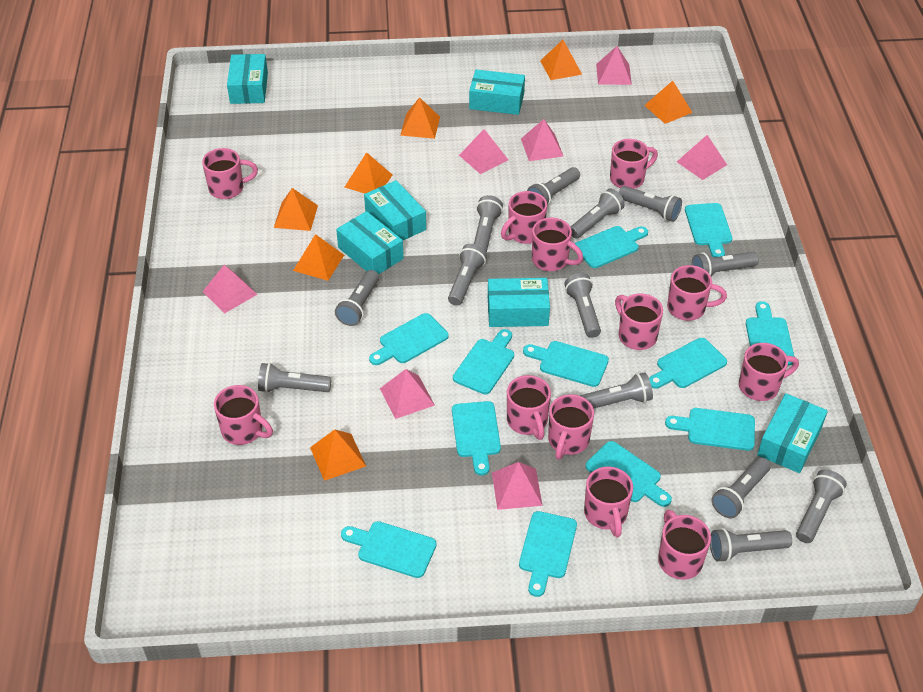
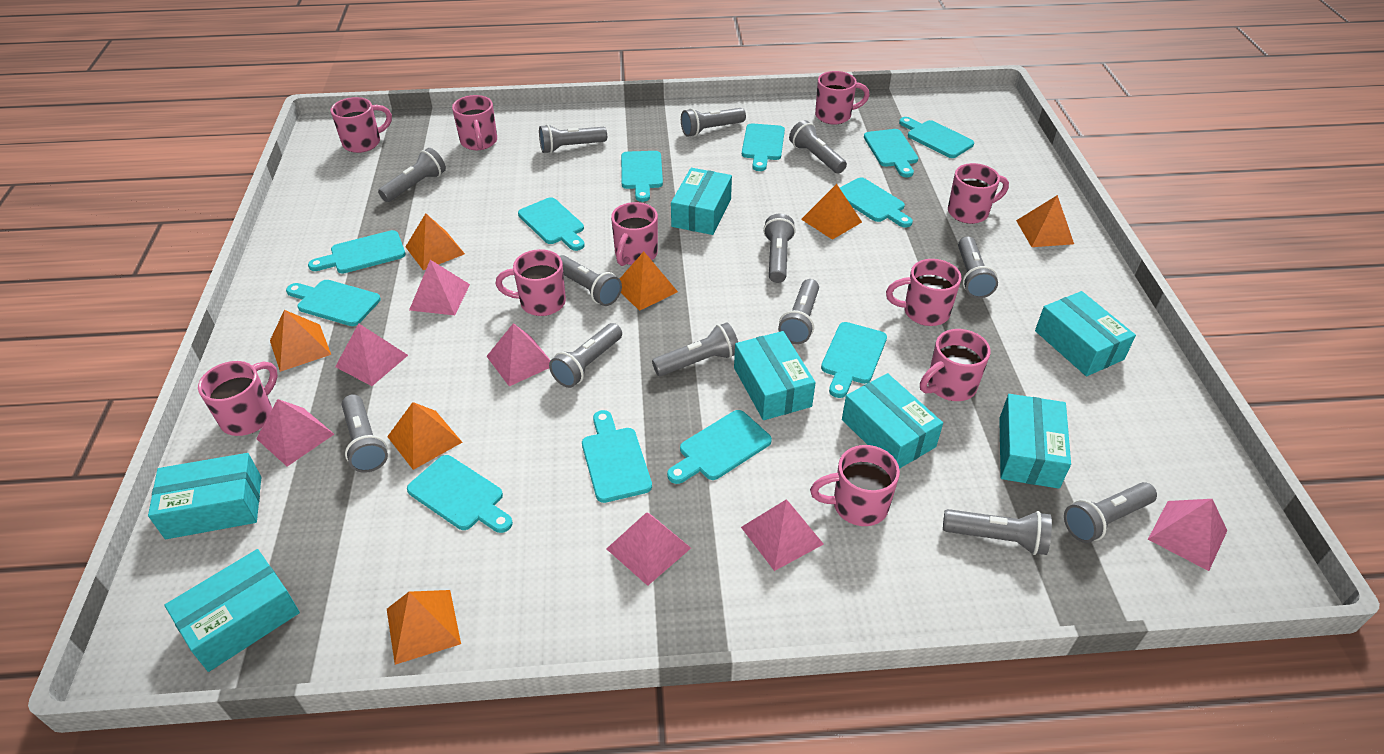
pink mug: [202,148,258,199] [214,385,273,445] [501,191,547,244] [507,375,551,440] [532,218,583,271] [548,394,594,460] [584,466,633,537] [610,139,658,189] [615,294,663,350] [658,510,711,580] [667,265,727,321] [739,343,799,401] = 12 -> [198,361,278,436] [331,97,392,153] [452,95,497,150] [495,249,566,316] [611,202,658,266] [810,445,900,526] [815,71,870,125] [886,259,961,326] [920,329,991,401] [948,163,1009,224] = 10
turquoise box: [227,54,268,104] [336,211,404,274] [364,180,426,240] [469,69,525,115] [488,278,550,327] [757,393,828,473] = 6 -> [148,453,261,539] [165,549,300,672] [671,168,732,235] [734,331,816,420] [842,373,943,469] [999,394,1071,489] [1035,291,1136,376] = 7

